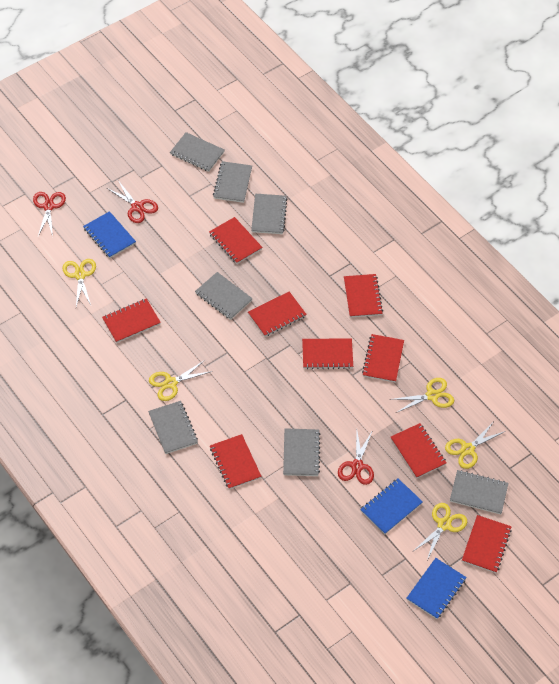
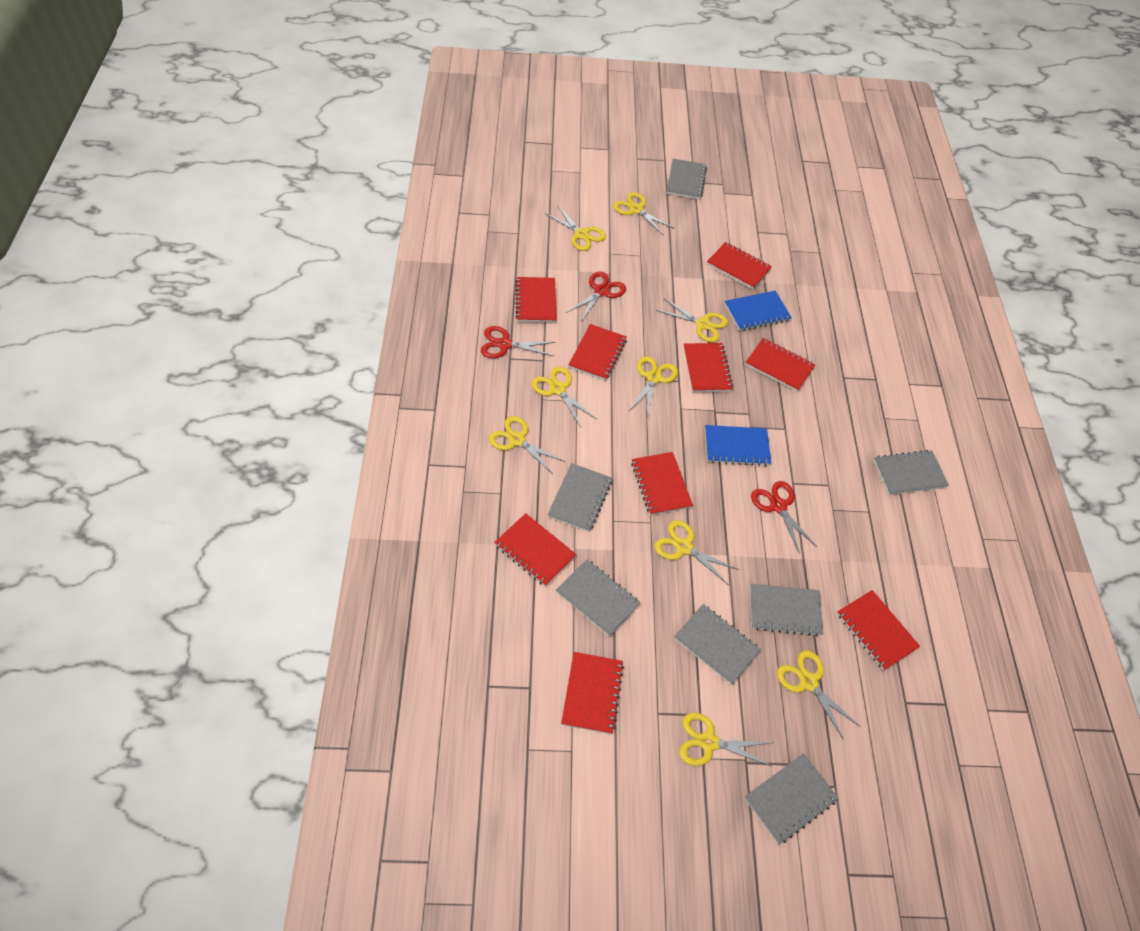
blue notebook: [83,211,136,258] [360,479,423,534] [406,558,467,619] = 3 -> [705,425,771,466] [725,291,792,331] = 2
yellow scissors: [63,259,96,307] [149,360,212,401] [390,378,454,413] [412,503,467,560] [445,420,506,469] = 5 -> [488,416,566,474] [531,367,596,427] [545,205,606,251] [613,192,675,236] [629,356,678,415] [654,520,739,585] [656,298,728,342] [679,713,774,767] [777,650,861,740] = 9

